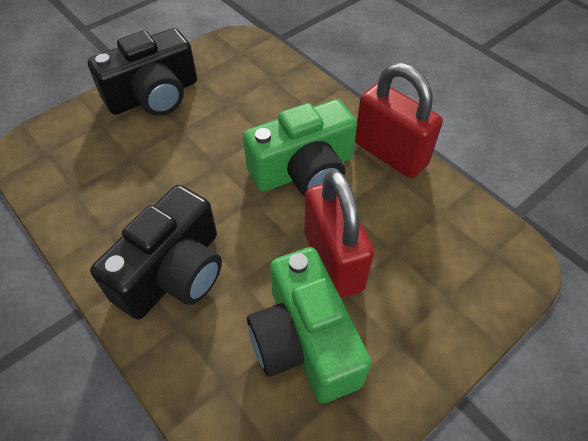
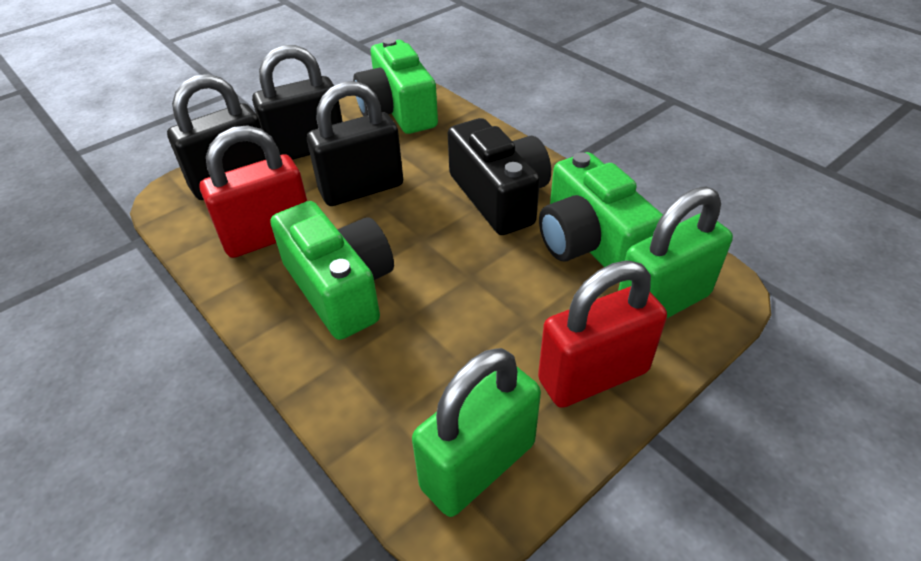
black camera: [88,28,197,116] [90,185,222,320] = 2 -> [448,118,551,235] = 1
black padlock: none = 0 -> [167,74,266,200] [252,45,343,160] [307,81,403,206] = 3
green camera: [243,99,357,197] [247,247,371,403] = 2 -> [271,201,394,340] [353,38,438,134] [539,152,663,267] = 3
green padlock: none = 0 -> [412,348,541,517] [618,186,733,318] = 2

